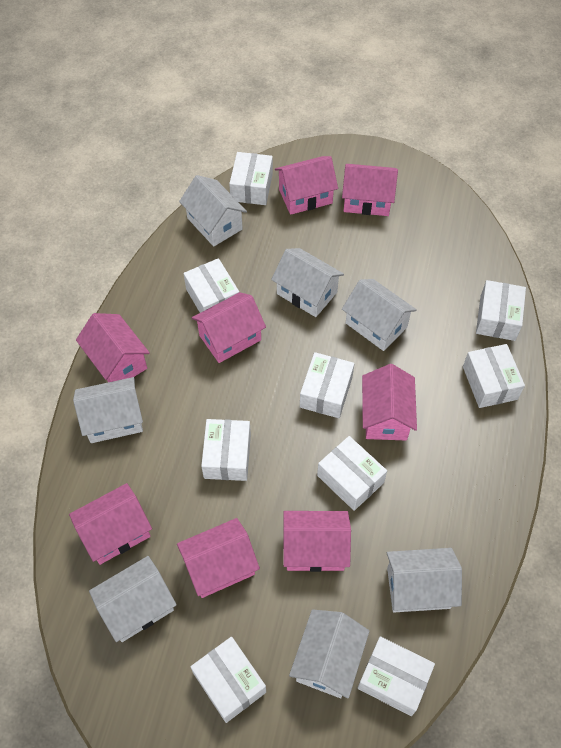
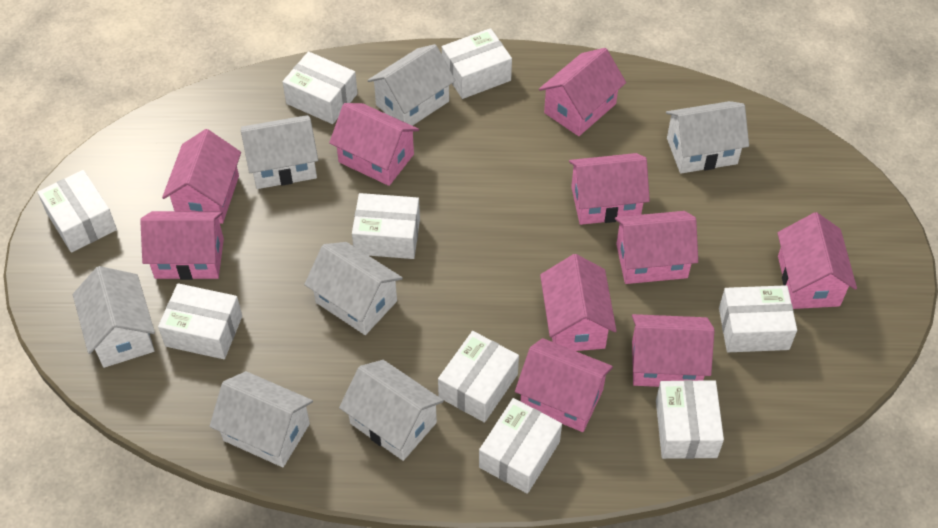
pink house: [69,483,152,565] [76,313,150,382] [177,518,260,598] [192,292,266,363] [275,156,338,215] [283,511,351,572] [342,164,398,216] [362,364,417,440] = 8 -> [140,211,224,280] [162,129,241,224] [329,103,419,186] [515,338,613,432] [539,48,626,136] [540,254,617,351] [569,153,650,225] [615,211,698,284] [632,314,714,387] [777,212,857,309] = 10

